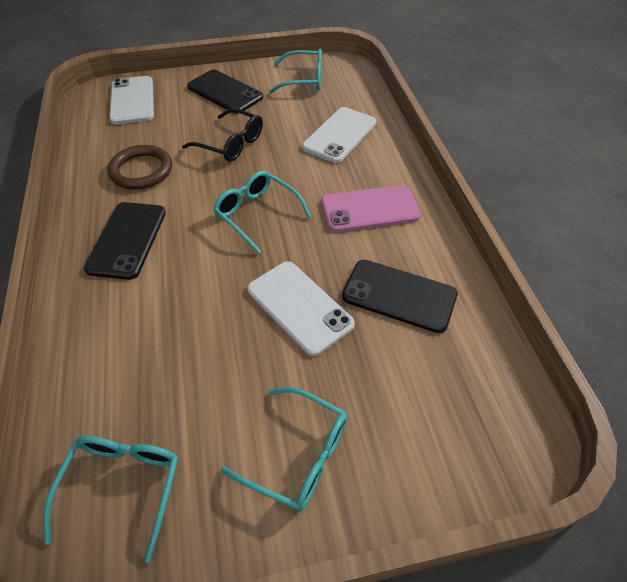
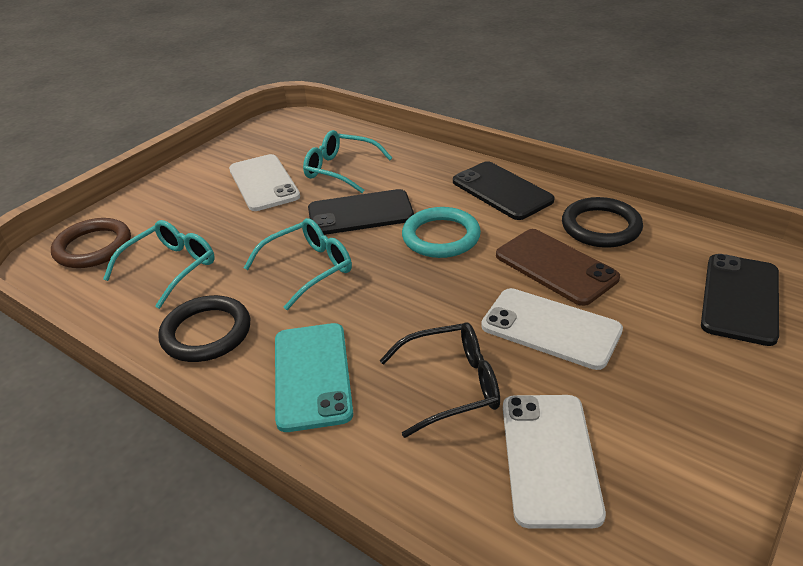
black ring: none = 0 -> [158,295,250,362] [562,197,643,248] = 2
brown phone: none = 0 -> [496,229,620,306] = 1
pink phone: [321,185,421,232] = 1 -> none = 0
turquoise glasses: [43,436,178,563] [213,171,312,254] [221,387,347,511] [269,49,322,94] = 4 -> [103,220,215,309] [244,218,352,310] [303,130,392,193] = 3
turquoise phone: none = 0 -> [275,323,353,432] = 1
turquoise ring: none = 0 -> [402,207,481,258] = 1

